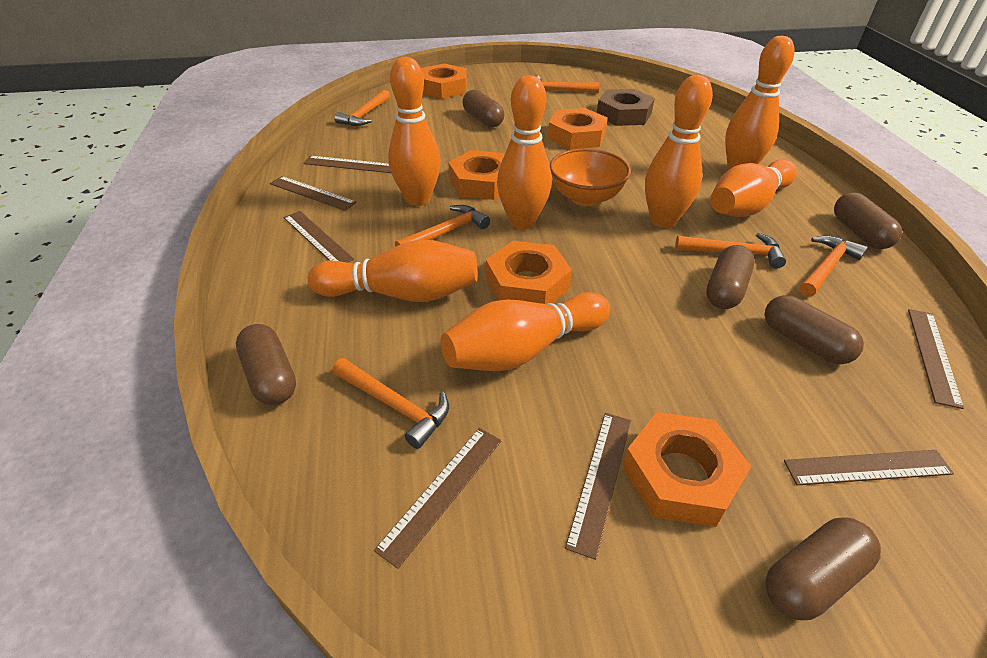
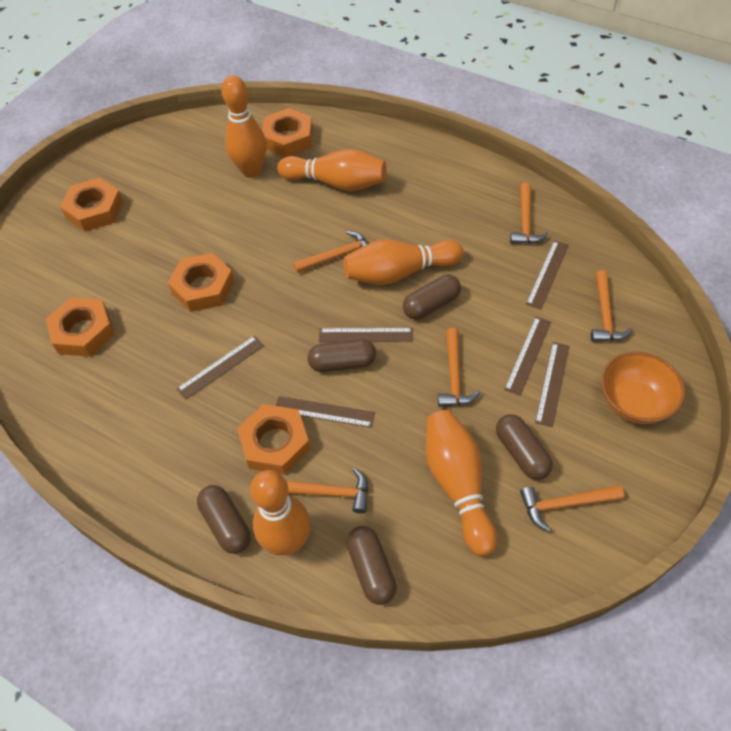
brown capsule: [236,324,296,405] [463,90,504,127] [706,245,755,309] [764,295,864,364] [765,517,881,620] [834,192,902,249] = 6 -> [197,485,251,554] [308,339,376,372] [346,526,397,605] [403,275,461,319] [496,414,553,480] = 5
brown nut: [597,89,655,126] = 1 -> none = 0
brown ruler: [270,176,357,211] [284,211,354,263] [303,156,391,173] [374,428,502,569] [565,413,631,560] [784,450,954,485] [908,309,964,409] = 7 -> [177,335,264,400] [276,396,375,428] [319,328,413,342] [504,317,551,396] [526,240,569,309] [535,342,570,427] = 6
orange bowling pin: [308,239,478,302] [388,57,441,206] [441,292,610,371] [497,75,552,229] [645,75,713,228] [710,159,797,217] [725,36,795,170] = 7 -> [222,75,267,178] [250,470,311,556] [277,149,387,191] [343,239,464,285] [426,410,497,556] = 5

